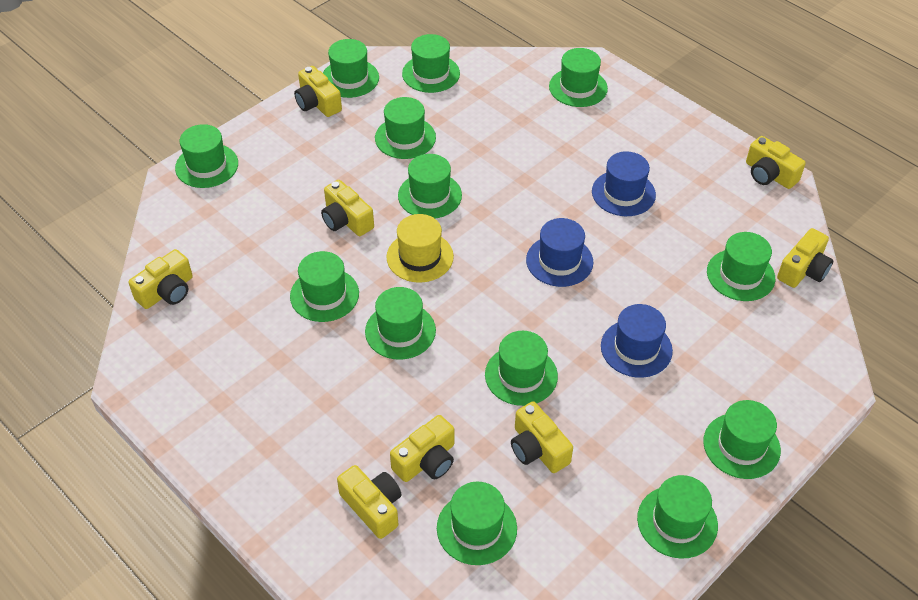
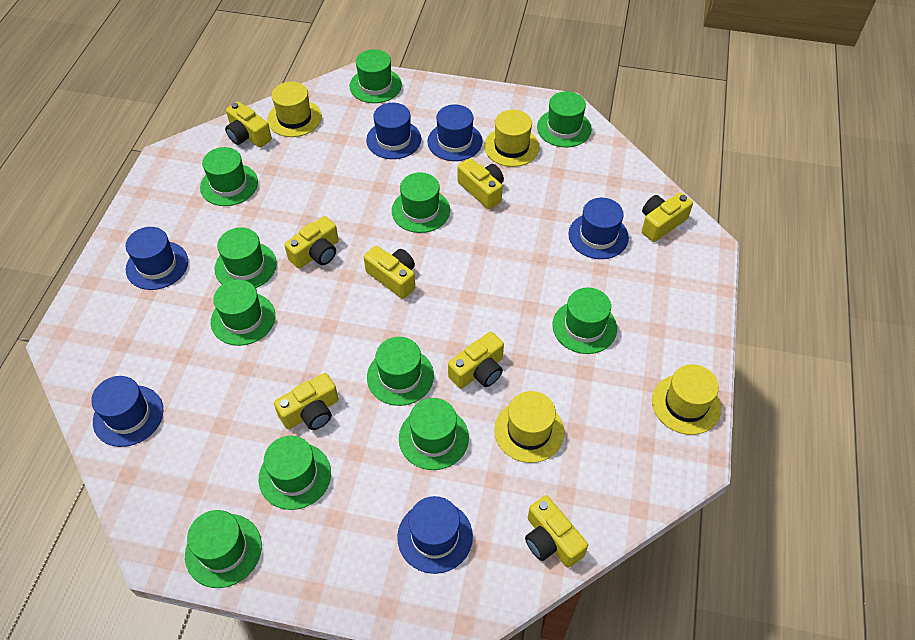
blue hat: [526,218,593,287] [592,151,656,216] [601,304,673,378] = 3 -> [91,376,163,447] [126,227,188,290] [366,103,421,159] [397,496,473,574] [427,104,483,161] [568,198,629,259] = 6
green hat: [175,124,238,188] [290,251,359,322] [323,39,379,98] [365,287,436,360] [375,97,436,159] [398,154,462,218] [402,34,460,93] [437,482,517,565] [485,331,558,406] [549,48,608,107] [637,475,718,559] [703,400,781,479] [707,232,775,301] = 13 -> [185,510,262,588] [200,147,258,206] [211,280,275,346] [215,227,277,288] [259,436,331,510] [350,49,402,103] [367,337,434,406] [392,172,450,233] [399,398,469,470] [537,91,592,147] [552,287,617,354] = 11
yellow hat: [386,214,454,283] = 1 -> [268,82,322,137] [484,110,540,167] [494,391,564,463] [652,364,721,435] = 4

